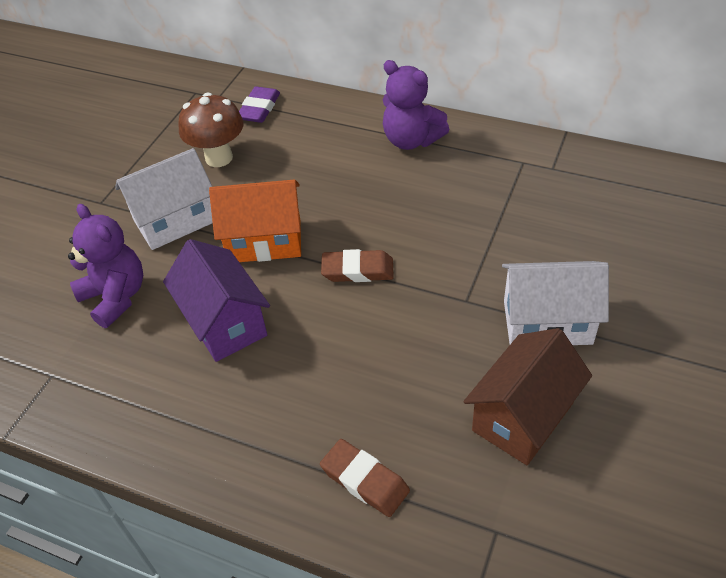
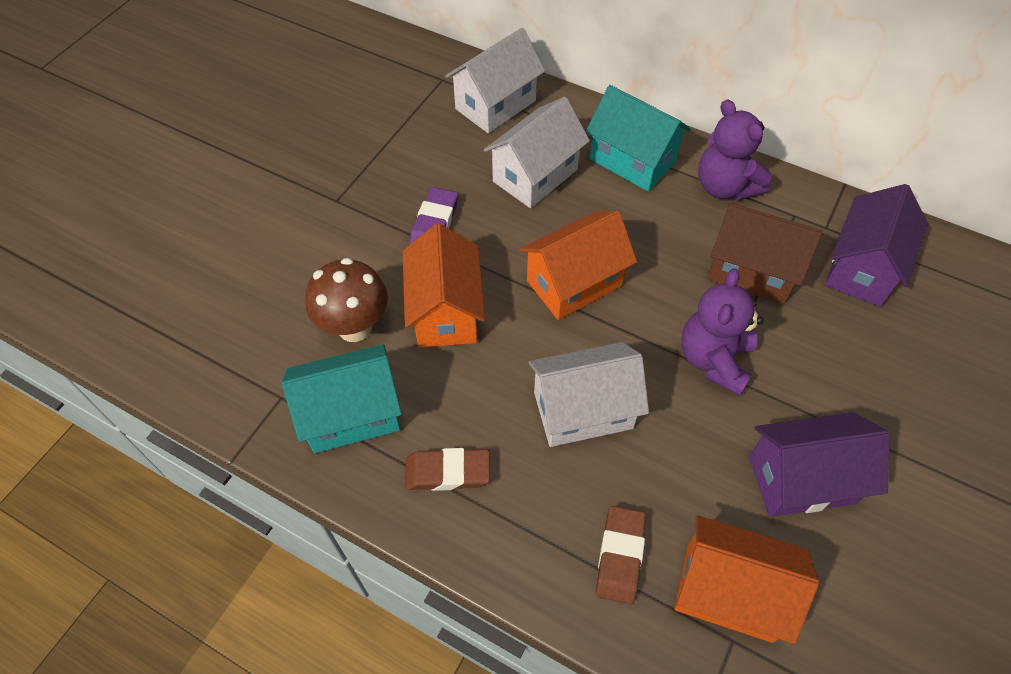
orange house: [209,180,301,262] = 1 -> [403,223,485,348] [519,210,637,320] [674,515,819,644] = 3
purple house: [163,239,270,362] = 1 -> [749,412,890,517] [825,184,928,307] = 2
turquoise house: none = 0 -> [282,344,402,453] [586,85,691,191] = 2
white house: [115,148,213,250] [502,261,609,345] = 2 -> [445,28,545,133] [484,97,590,208] [529,342,649,447] = 3

